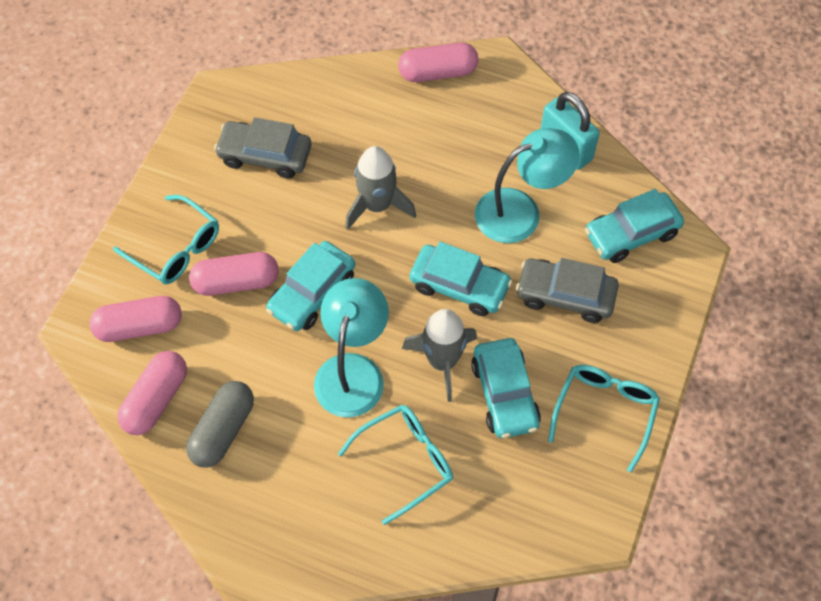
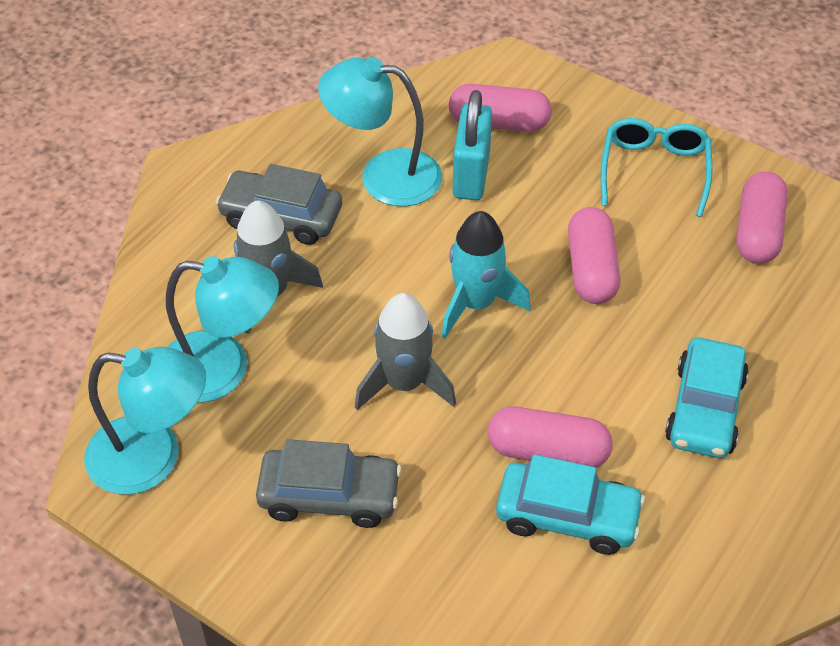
grey capsule: [186,381,254,468] = 1 -> none = 0
turquoise car: [266,241,355,331] [410,241,513,316] [471,338,541,438] [585,189,684,263] = 4 -> [496,454,645,555] [665,337,749,458] = 2
turquoise glasses: [113,195,219,284] [338,405,453,525] [548,365,660,473] = 3 -> [600,118,712,217] = 1
turquoise lamp: [314,278,389,417] [475,128,580,243] = 2 -> [84,347,206,495] [166,256,279,403] [318,57,442,207] = 3
turquoise rocket: none = 0 -> [442,211,531,338] = 1

